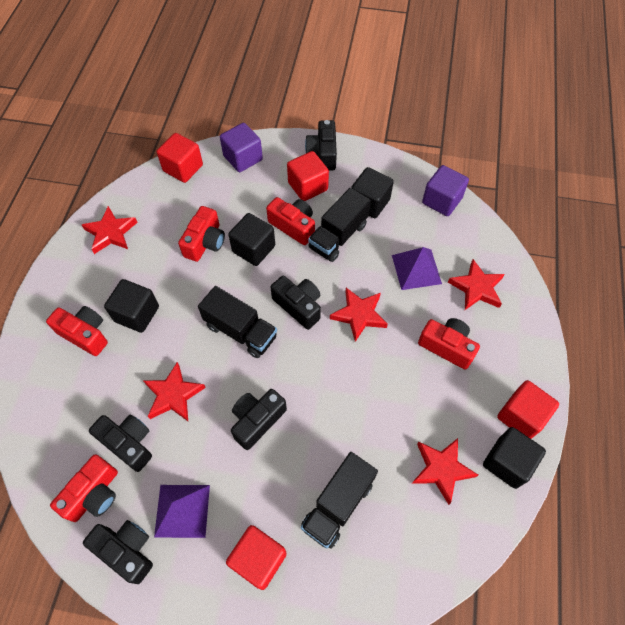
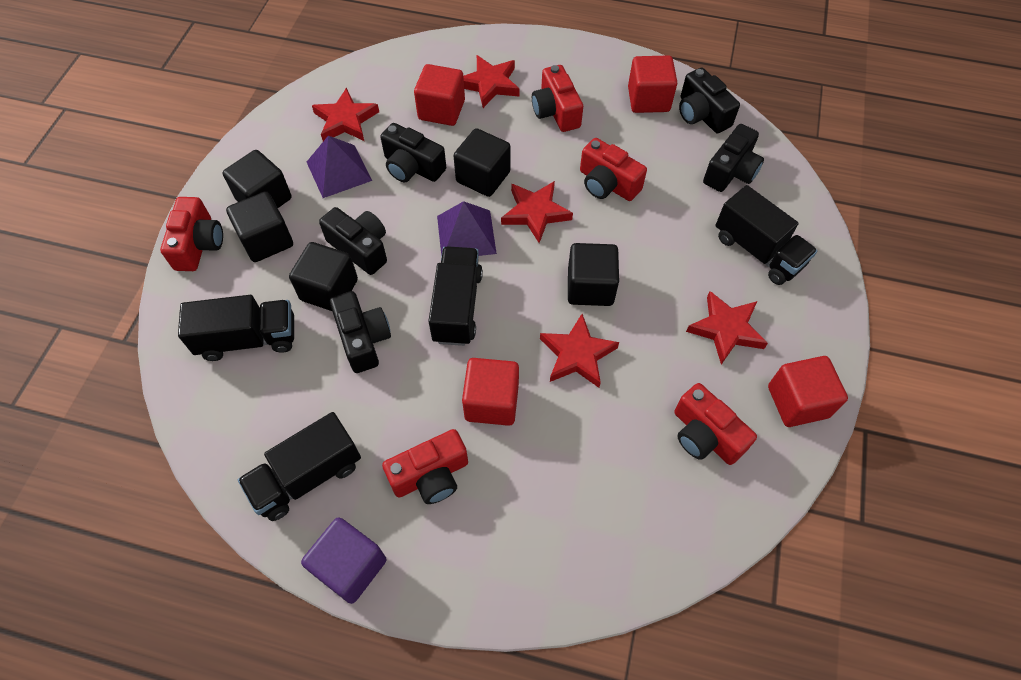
black cube: [104,279,159,333] [228,213,275,266] [351,167,394,218] [483,427,546,489] = 4 -> [222,150,291,208] [226,191,293,262] [289,242,358,311] [454,128,511,197] [568,243,619,306] = 5
black truck: [198,286,277,358] [301,452,378,549] [308,188,371,262] = 3 -> [178,295,294,361] [238,412,361,521] [428,246,483,346] [716,185,817,285] = 4
purple cube: [220,123,263,172] [422,165,469,216] = 2 -> [301,517,386,604] = 1

